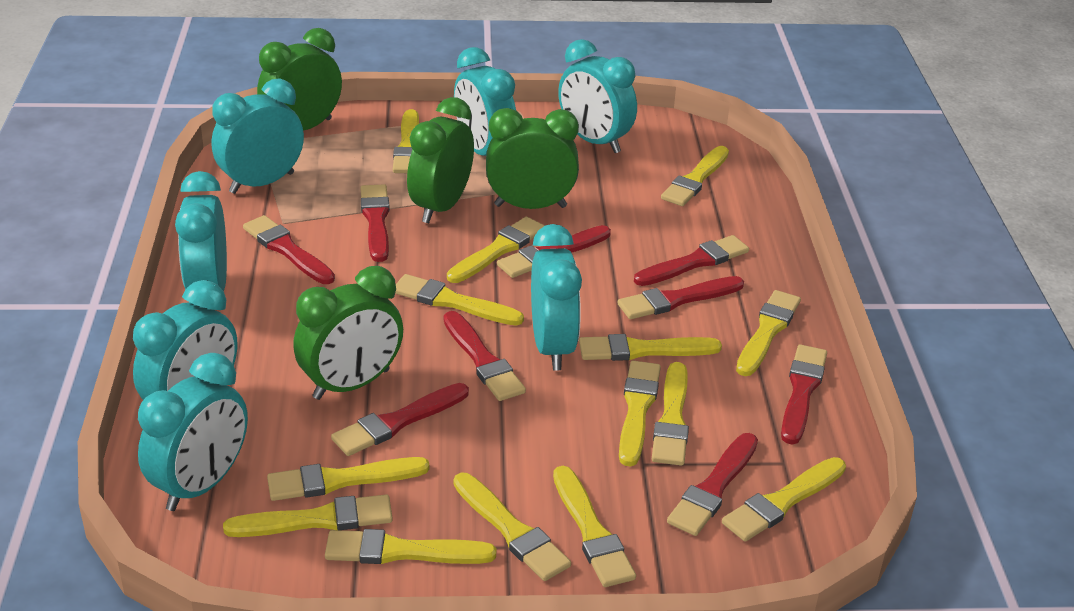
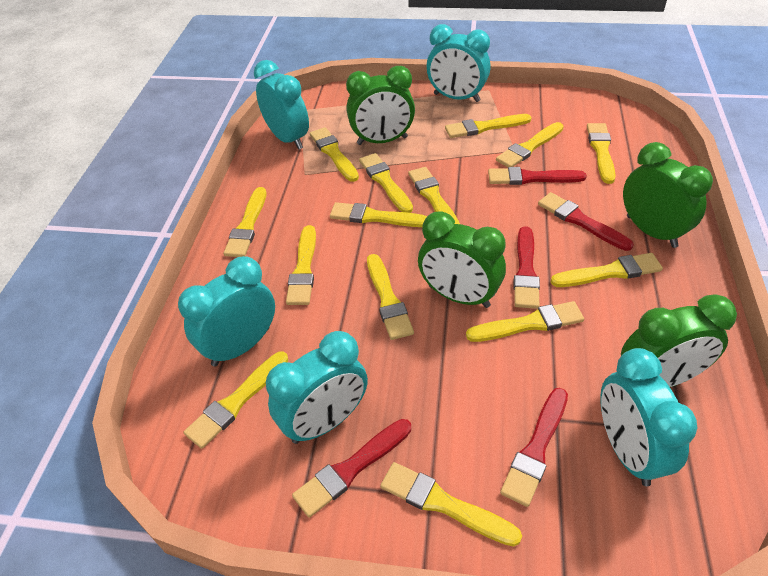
red brush: [243,215,335,284] [331,383,469,456] [360,184,390,262] [444,311,526,401] [497,225,611,278] [617,276,744,319] [634,235,749,286] [667,433,758,536] [781,344,827,445] = 9 -> [292,419,411,518] [488,167,587,185] [500,388,568,507] [514,226,540,309] [538,192,634,251] = 5
turquoise clock: [133,280,238,400] [138,353,248,511] [175,171,227,291] [212,78,304,194] [454,47,516,156] [531,224,582,371] [558,39,637,153] = 7 -> [178,256,275,367] [254,60,309,150] [266,331,368,444] [427,24,490,102] [600,348,697,486] = 5

